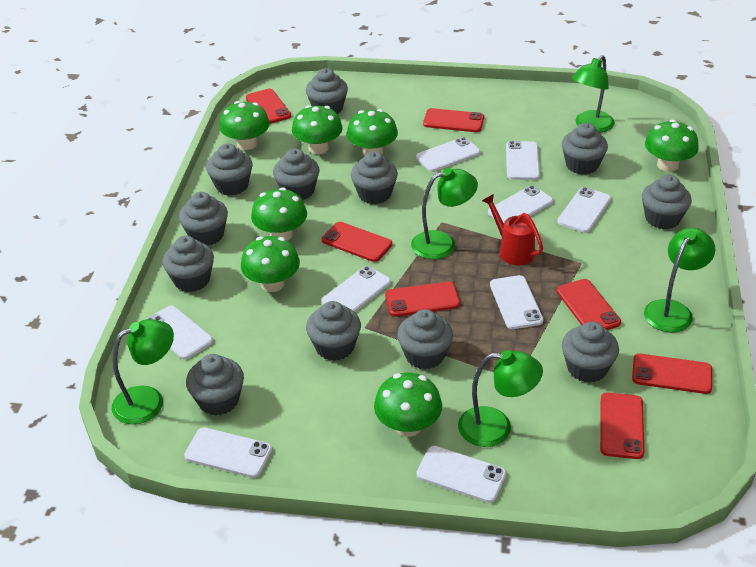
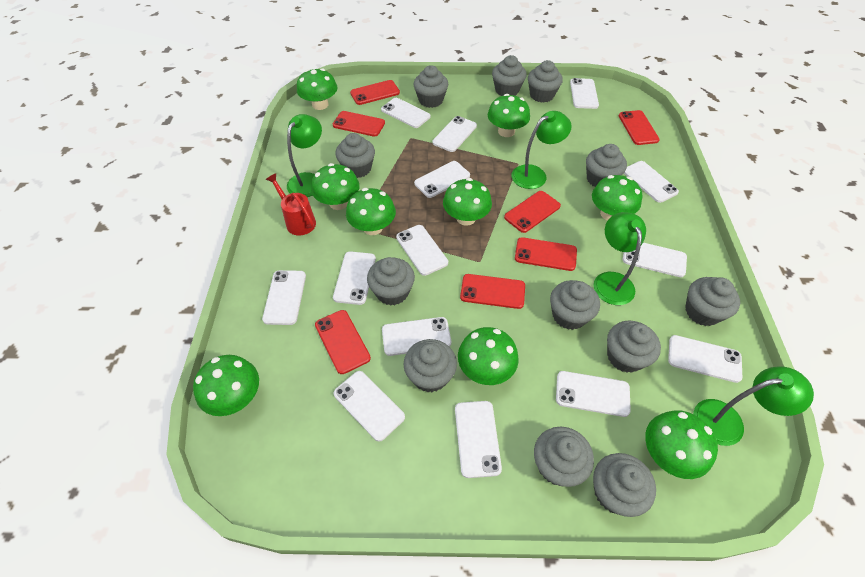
green lamp: [111,319,174,424] [411,168,478,259] [458,350,543,447] [572,55,615,133] [644,228,715,332] = 5 -> [287,114,322,197] [512,111,572,189] [594,212,646,305] [693,366,814,446] = 4
green mushroom: [219,101,270,150] [241,236,300,292] [251,187,307,241] [292,105,342,154] [347,109,398,156] [374,373,442,437] [645,120,699,172] = 7 -> [193,355,259,416] [297,68,337,110] [311,163,360,210] [346,188,396,235] [443,178,492,226] [458,327,519,385] [488,94,530,137] [592,175,642,221] [645,410,718,479] = 9
white phone: [147,305,213,359] [184,427,272,478] [321,266,391,312] [416,137,480,172] [416,446,506,503] [488,186,553,223] [490,275,544,329] [506,141,540,180] [558,187,611,233] = 9 -> [262,270,306,325] [333,251,376,305] [334,371,405,442] [381,98,431,128] [382,317,451,356] [396,225,448,276] [414,161,470,198] [432,116,477,152] [455,401,502,478] [556,371,631,417] [570,78,599,109] [623,243,687,277] [624,161,679,203] [668,335,742,383] = 14

